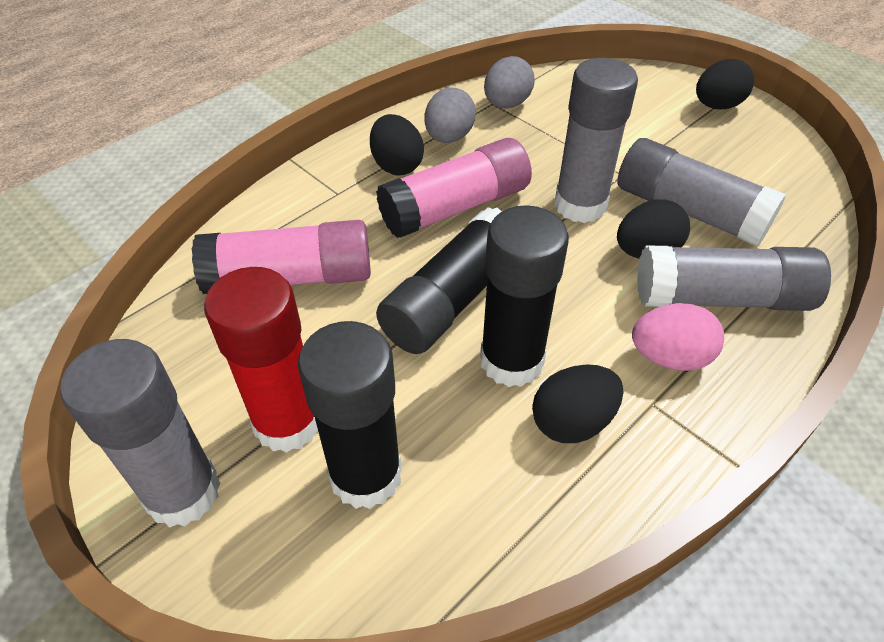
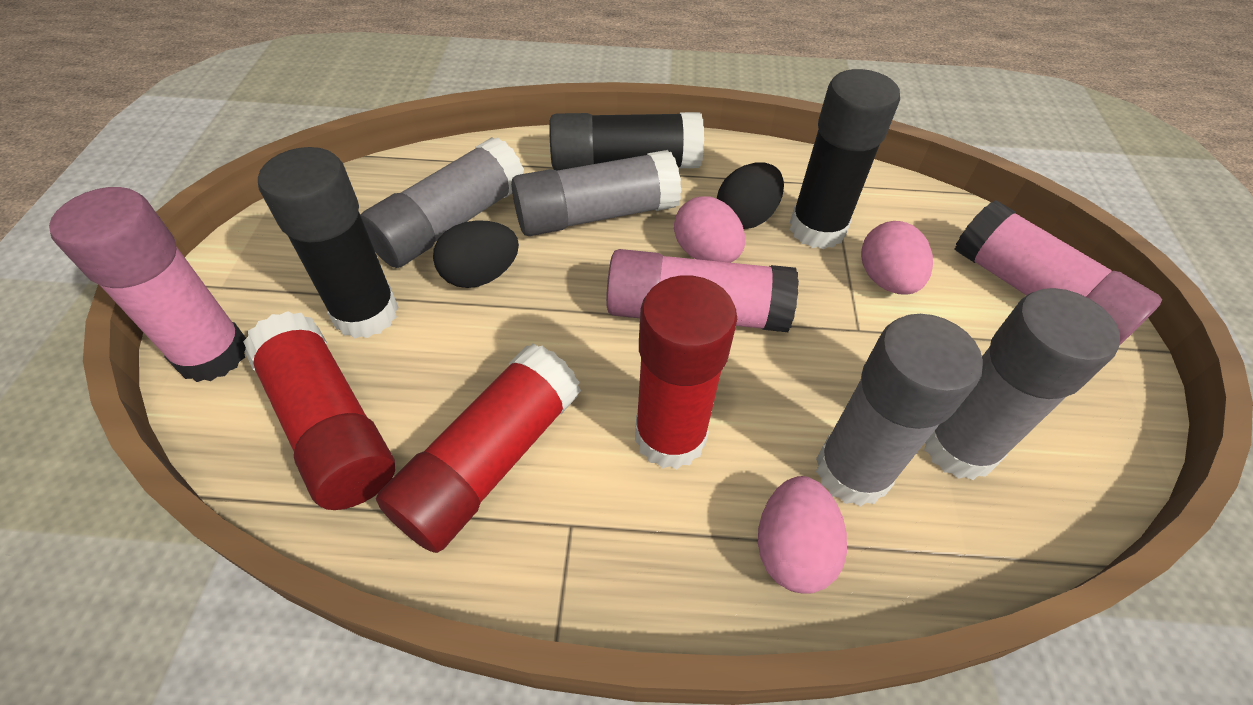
black egg: [370,114,424,175] [532,364,624,443] [617,199,690,259] [696,59,754,109] = 4 -> [433,220,519,288] [717,162,784,229] = 2
grey egg: [424,88,476,143] [484,56,535,109] = 2 -> none = 0
pink egg: [632,303,724,371] = 1 -> [674,196,745,263] [758,476,847,594] [861,221,933,294] = 3
pink glue stick: [192,220,371,294] [376,138,532,238] = 2 -> [49,187,246,382] [606,249,799,332] [954,200,1162,346] = 3
red glue stick: [204,267,318,453] = 1 -> [243,311,395,510] [376,344,581,553] [635,275,737,469] = 3

